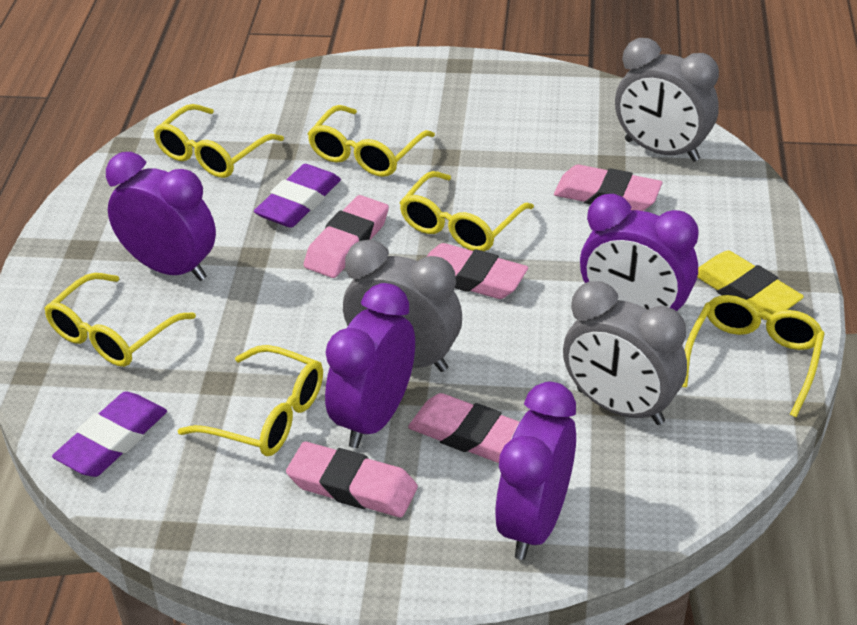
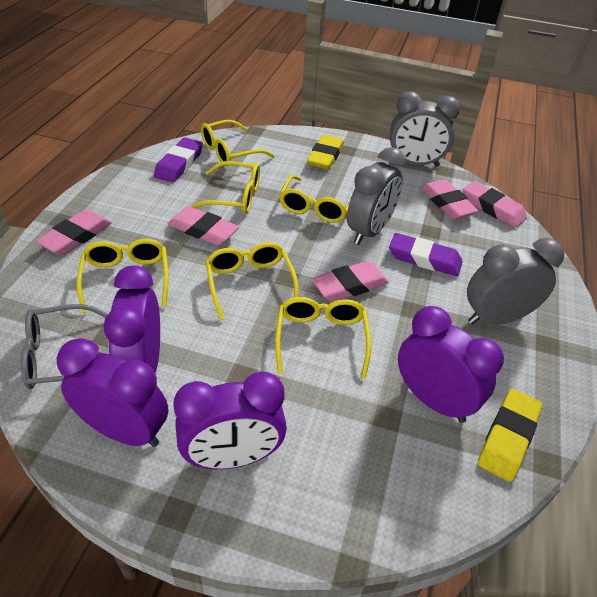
grey glasses: none = 0 -> [21,304,108,389] = 1
yellow eraser: [697,251,804,320] = 1 -> [307,135,344,170] [478,389,543,482] = 2

